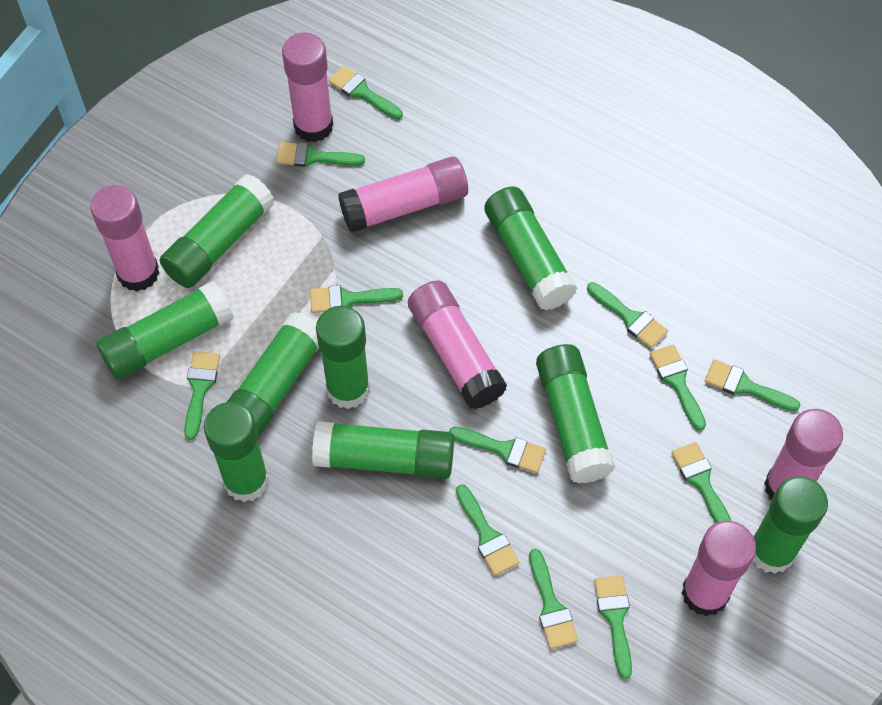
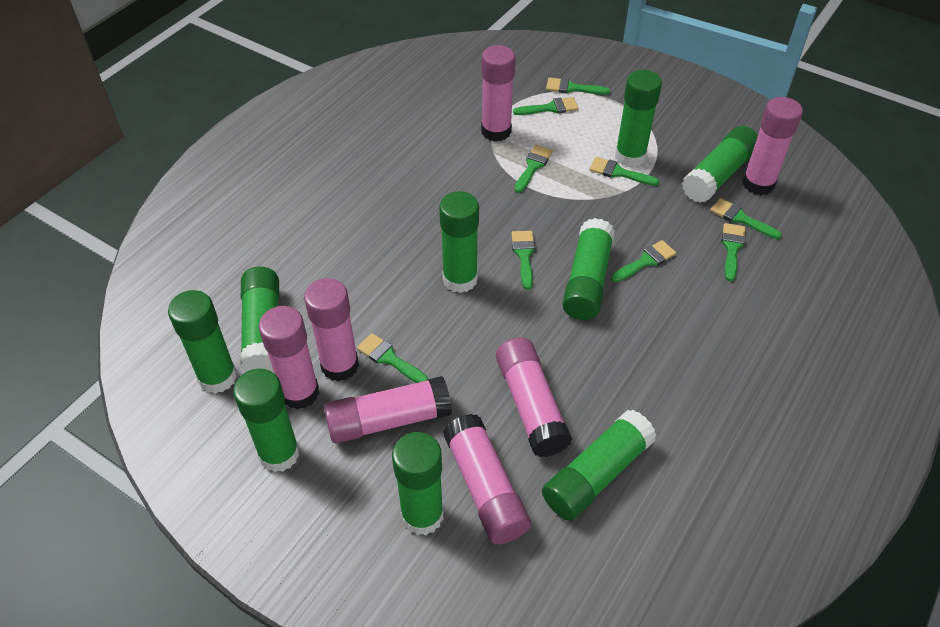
green brush: [184,351,220,440] [276,142,365,167] [310,285,403,313] [328,66,403,119] [449,427,546,473] [456,484,519,576] [529,549,578,649] [587,282,668,348] [594,575,632,679] [650,344,706,431] [671,442,731,523] [705,359,800,411] = 12 -> [357,333,428,383] [511,231,535,290] [513,97,579,115] [514,145,553,193] [546,77,610,95] [589,157,659,186] [611,240,676,283] [710,198,782,239] [722,223,745,281] = 9
pink glue stick: [90,185,159,291] [282,33,333,142] [338,156,468,233] [408,280,507,409] [682,521,756,617] [764,409,843,500] = 6 -> [259,306,319,409] [304,278,359,381] [324,376,452,444] [443,414,531,544] [481,45,515,141] [496,337,572,457] [742,97,803,195] = 7

